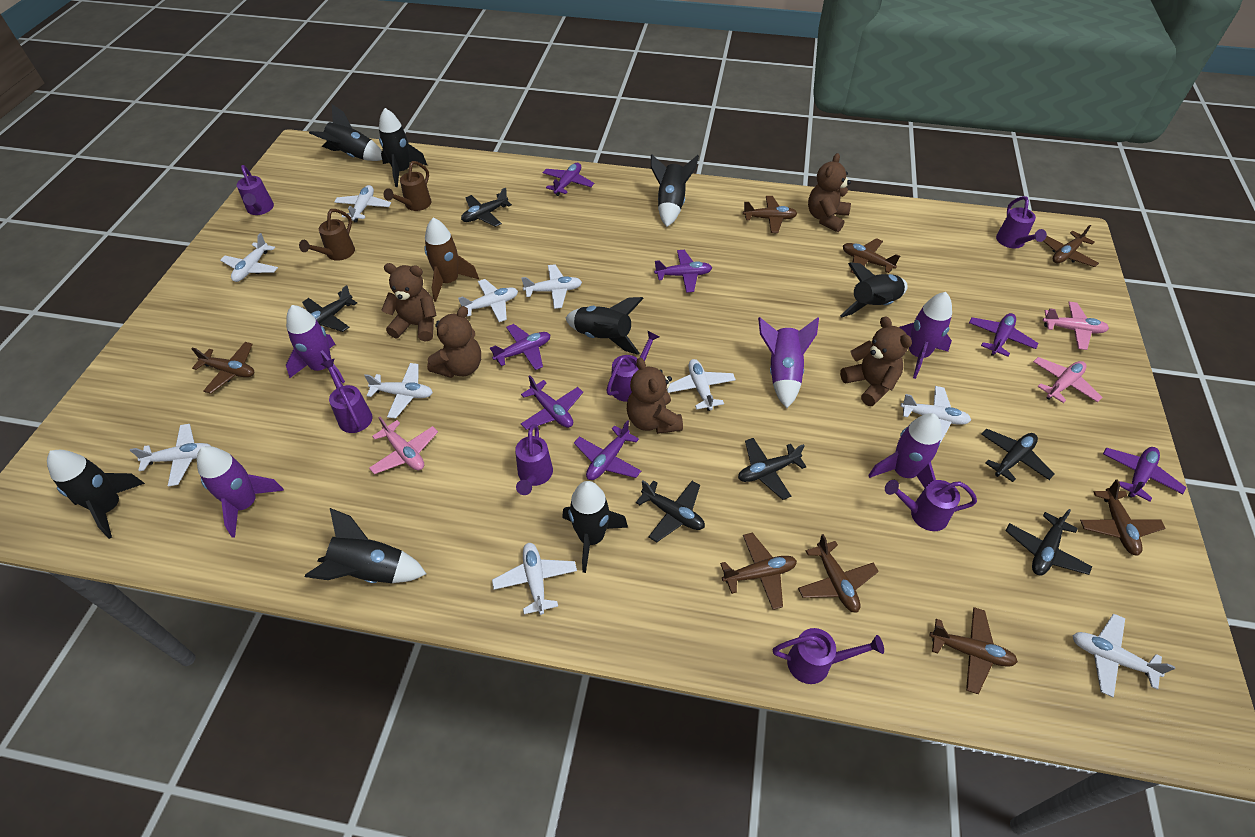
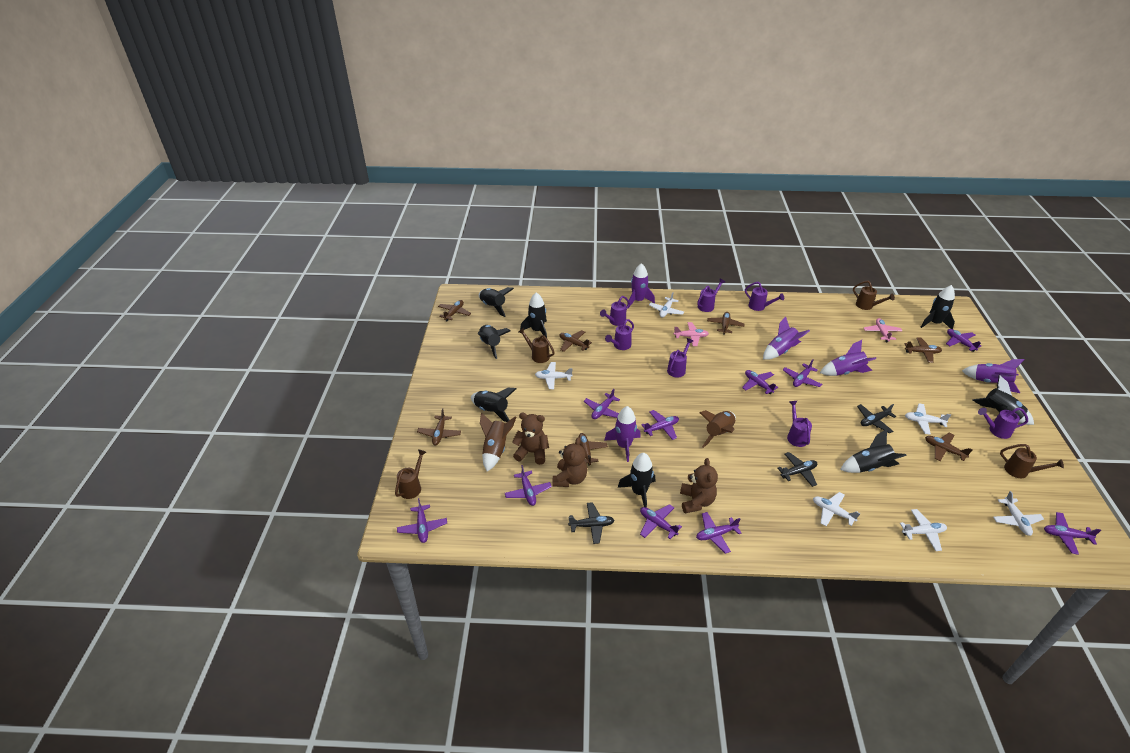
black plane: [302,285,357,332] [461,188,512,227] [636,480,705,542] [738,438,807,500] [981,428,1054,482] [1006,509,1093,575] = 6 -> [568,502,614,544] [778,452,817,487] [857,404,896,433] = 3
brown plane: [191,342,254,394] [720,533,797,610] [743,196,798,233] [798,534,879,613] [843,238,900,274] [929,607,1018,694] [1043,225,1099,267] [1080,479,1166,556] = 8 -> [417,409,461,445] [438,300,471,321] [559,330,592,352] [563,433,608,466] [707,312,745,335] [905,337,942,363] [925,433,972,461] = 7
brown rocket: [424,218,479,301] = 1 -> [480,412,516,471] [699,410,736,448] = 2
brown teddy bear: [382,263,437,341] [427,306,481,378] [627,358,683,434] [808,153,851,232] [840,316,912,406] = 5 -> [512,413,549,465] [553,437,587,487] [680,458,718,513] = 3
brown watering can: [299,209,355,261] [384,161,431,211] = 2 -> [395,449,426,499] [519,328,555,363] [853,281,895,310] [1000,444,1064,478] = 4
pink plane: [369,417,438,474] [1033,357,1102,403] [1043,302,1109,350] = 3 -> [674,322,709,346] [864,318,902,342] = 2
purple plane: [490,324,550,370] [521,376,583,430] [543,163,594,196] [574,420,641,480] [654,250,712,293] [969,313,1039,357] [1103,447,1186,502] = 7 -> [397,498,447,543] [505,465,552,506] [584,389,620,419] [640,504,682,539] [641,410,679,440] [696,512,742,554] [742,370,778,394] [783,360,822,387] [946,329,981,352] [1044,512,1101,555] = 10
white plane: [130,424,211,486] [220,233,278,282] [334,185,391,223] [364,363,433,419] [458,279,518,322] [492,543,577,615] [521,264,582,309] [667,359,736,411] [900,386,971,443] [1072,614,1175,697] = 10 -> [535,362,573,389] [649,292,684,318] [813,492,861,527] [900,509,947,551] [905,403,951,435] [993,491,1044,536] = 6

